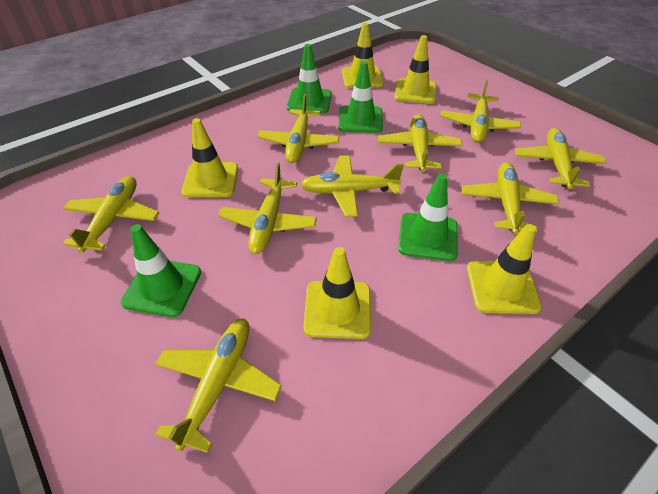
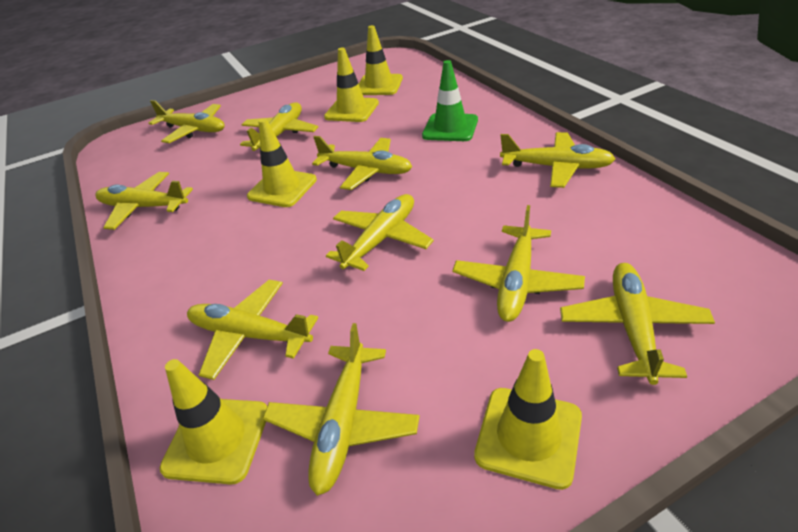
green traffic cone: [121,224,201,317] [287,44,332,113] [338,61,383,133] [398,174,458,261] = 4 -> [422,60,478,141] = 1
yellow plane: [63,176,159,253] [155,318,282,453] [218,162,317,254] [257,94,339,163] [300,155,404,217] [378,114,462,172] [440,79,521,143] [461,162,560,235] [515,128,607,189] = 9 -> [95,172,193,230] [149,100,225,143] [187,280,318,380] [240,102,318,151] [262,323,420,496] [312,136,412,190] [326,194,434,271] [452,205,585,322] [500,132,615,188] [560,263,715,385] = 10

